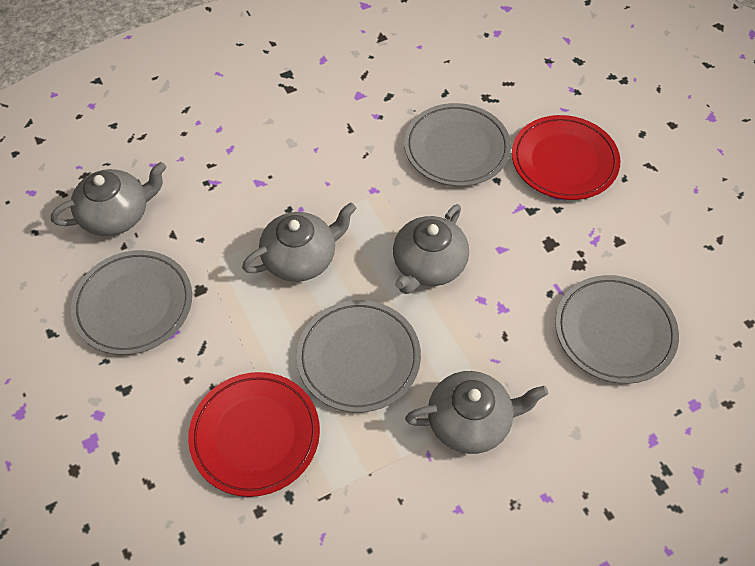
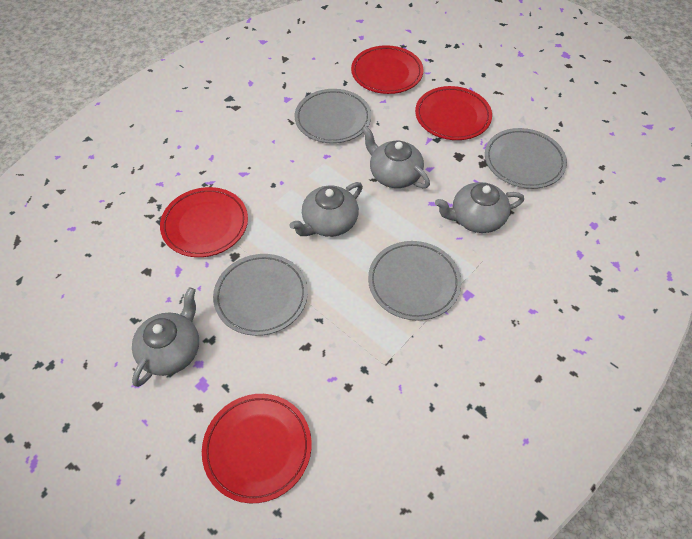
red plate: [188,372,320,497] [512,115,621,200] = 2 -> [160,187,248,257] [202,394,312,503] [351,45,423,94] [415,86,492,140] = 4

